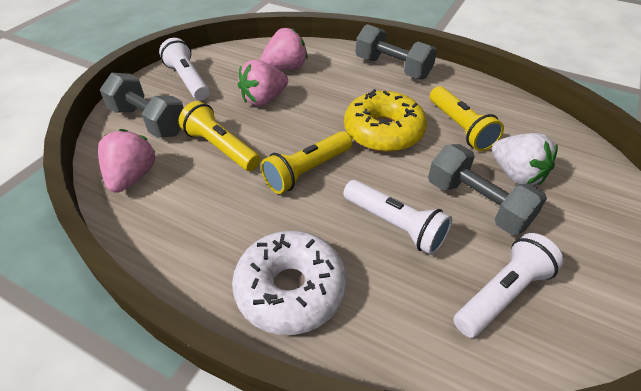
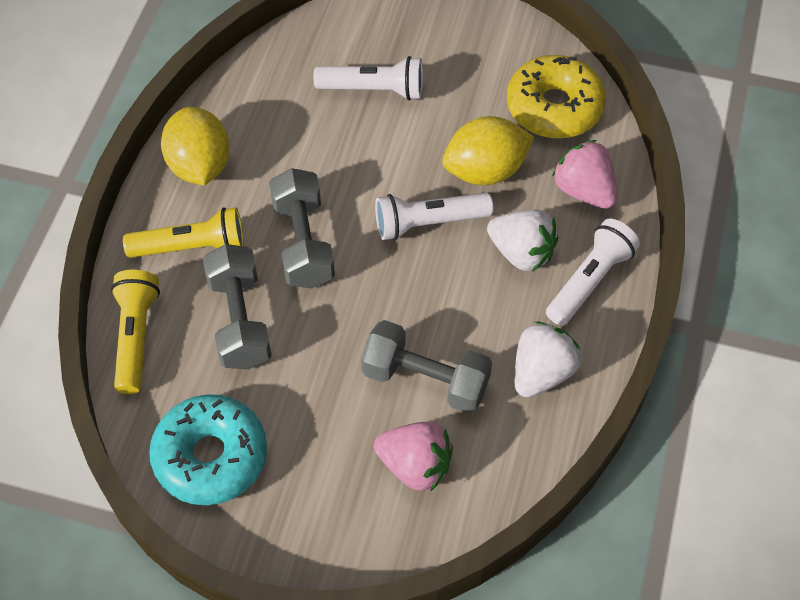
pink strawberry: [98,129,156,193] [238,60,288,106] [260,28,308,70] = 3 -> [374,422,453,492] [552,140,617,209] = 2
turquoise donut: none = 0 -> [149,394,267,505] = 1
white donut: [232,231,347,335] = 1 -> none = 0
white strawberry: [492,133,558,185] = 1 -> [487,210,558,272] [514,322,581,398] = 2
yellow flashlight: [179,101,260,171] [261,131,352,194] [430,86,504,151] = 3 -> [111,270,160,394] [123,207,244,258] = 2
yellow lemon: none = 0 -> [161,107,230,185] [442,116,534,185] = 2

